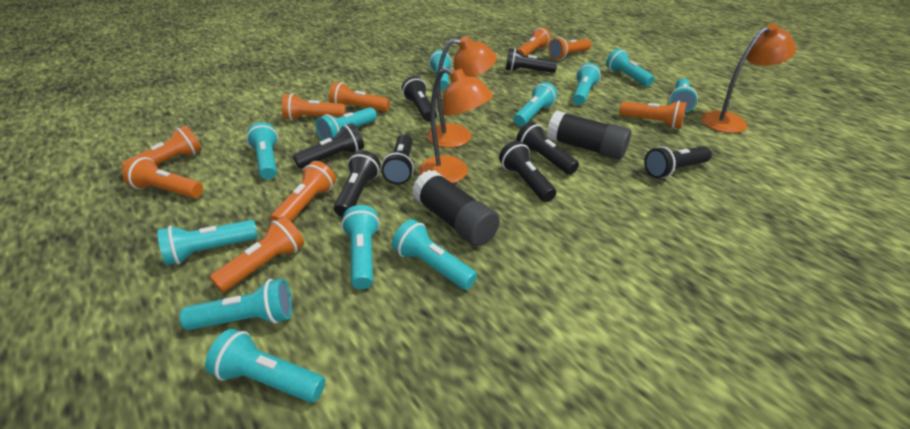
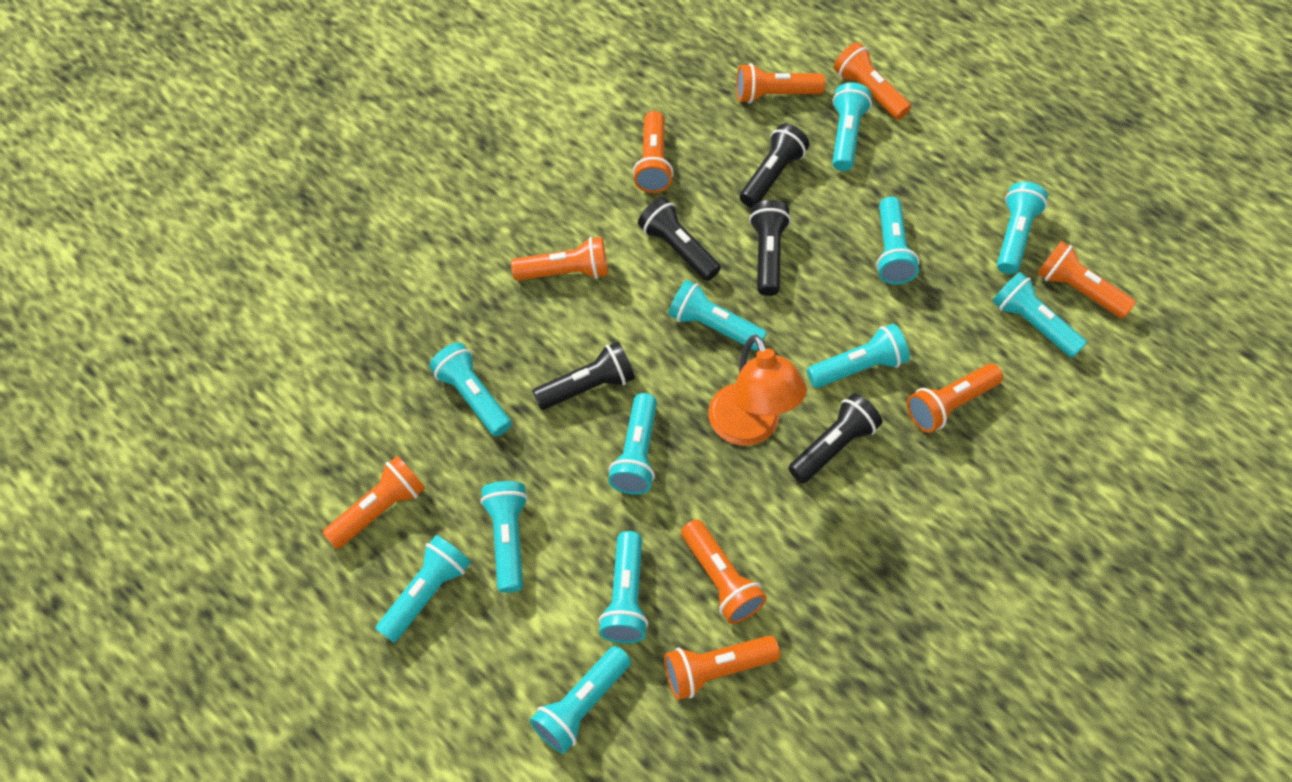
black flashlight: [293,123,364,169] [334,150,380,217] [381,134,414,185] [402,76,437,122] [499,141,556,202] [505,48,558,73] [516,122,579,175] [644,146,712,178] = 8 -> [532,342,635,410] [638,197,721,281] [740,123,810,208] [749,200,791,296] [789,393,882,483] = 5
black glue stick: [412,170,500,246] [547,111,631,159] = 2 -> none = 0
orange lamp: [419,67,493,183] [427,36,497,148] [701,24,796,133] = 3 -> [709,335,807,446] = 1

